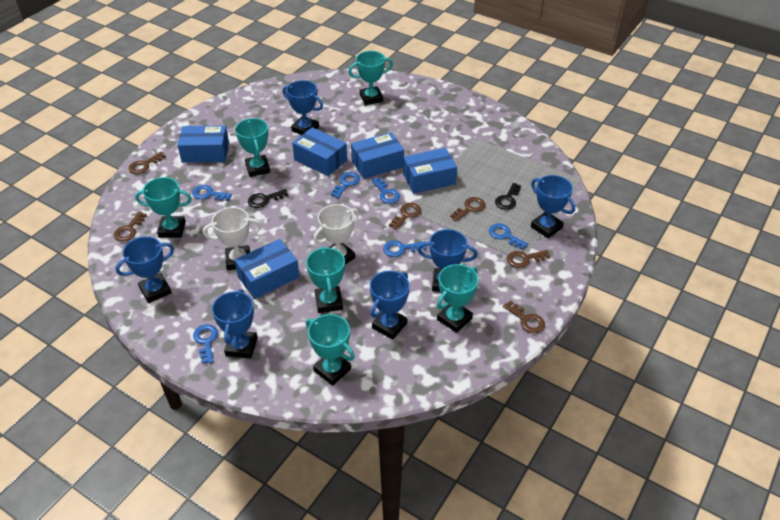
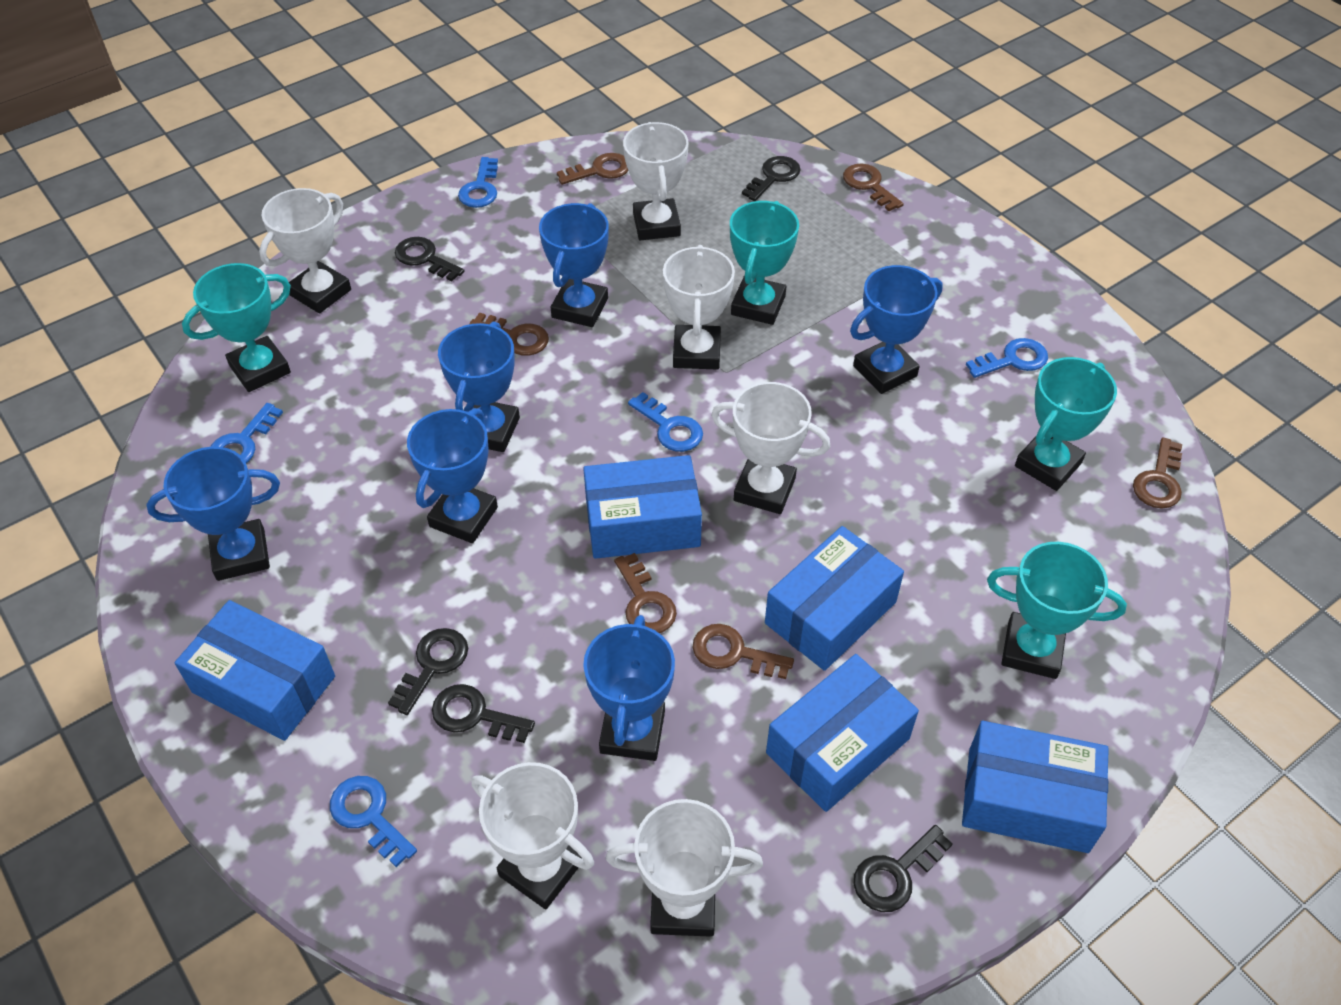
black key: [248,189,288,208] [495,183,521,210] = 2 -> [388,628,468,715] [395,237,465,281] [432,684,535,743] [742,156,801,201] [854,825,952,912] = 5
blue key: [192,185,232,201] [193,324,218,364] [331,172,360,198] [371,177,400,204] [383,241,427,257] [489,224,528,250] = 6 -> [210,403,283,463] [330,776,417,867] [458,157,498,208] [628,392,703,452] [966,338,1048,378] = 5
turquoise trophy: [135,177,192,238] [235,118,270,177] [306,246,345,313] [306,314,355,386] [348,51,393,105] [437,264,478,333] = 6 -> [182,263,291,392] [730,201,799,325] [987,542,1127,679] [1015,357,1117,491] = 4
white trophy: [203,207,262,270] [313,204,359,264] = 2 -> [259,188,351,313] [471,762,594,909] [606,799,763,937] [623,122,689,240] [663,245,735,370] [711,382,830,514] = 6

